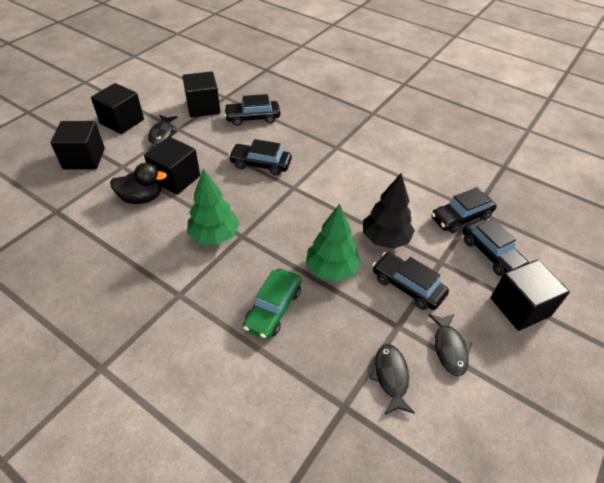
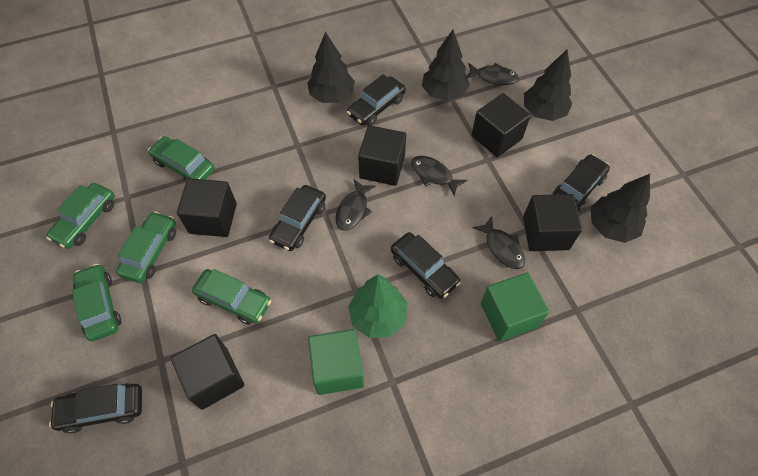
black duck: [110,163,167,204] = 1 -> none = 0
black fish: [148,115,178,145] [369,344,415,415] [428,314,472,376] = 3 -> [335,179,375,231] [411,156,467,196] [466,63,519,85] [472,216,525,269] = 4
black tree: [363,173,415,249] = 1 -> [307,32,355,103] [422,30,470,101] [524,50,572,121] [591,174,650,243] = 4
green car: [243,268,302,339] = 1 -> [46,183,115,249] [72,264,121,341] [116,211,176,283] [148,136,215,182] [192,269,271,324] = 5
green cube: none = 0 -> [308,329,364,395] [481,272,549,342] = 2
green tree: [187,169,240,245] [306,204,361,282] = 2 -> [348,275,408,338] = 1

